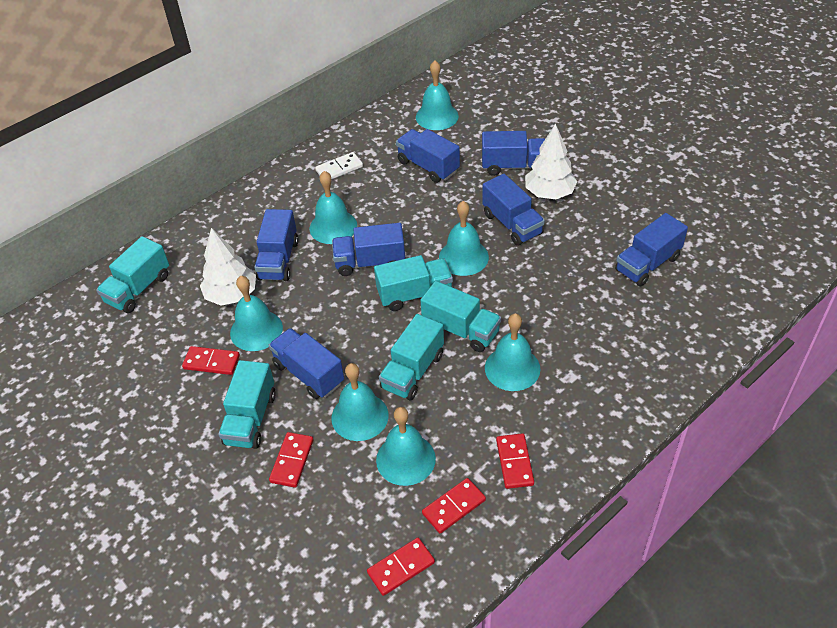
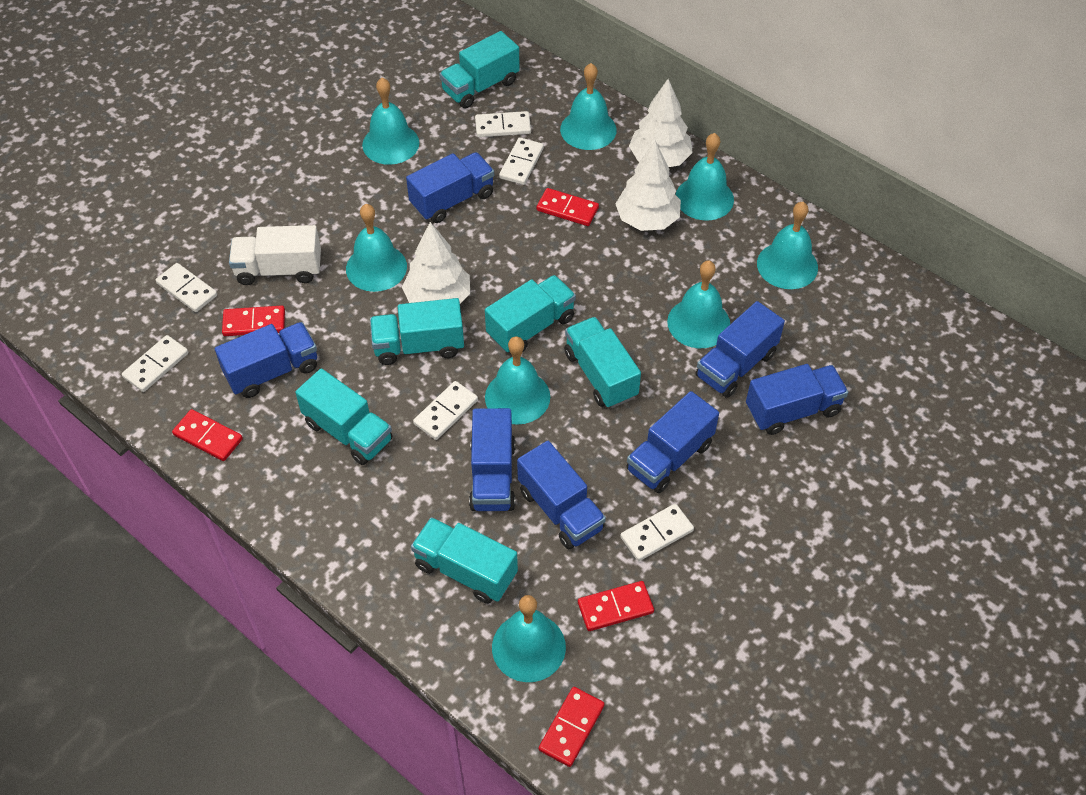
turquoise bell: [230,276,283,351] [310,171,357,244] [331,363,389,441] [376,407,436,486] [416,61,459,130] [439,201,489,276] [485,313,540,391] = 7 -> [346,204,407,292] [362,78,419,165] [485,336,550,425] [492,595,566,682] [560,63,617,150] [667,260,730,348] [675,133,734,220] [757,202,818,289] = 8
turquoise truck: [96,236,169,313] [218,360,276,449] [374,255,453,311] [379,314,444,400] [420,281,501,352] = 5 -> [295,368,392,465] [370,298,464,365] [411,517,518,604] [439,31,520,108] [485,275,576,353] [564,317,641,408] = 6
white domino: [315,152,363,180] = 1 -> [122,335,188,392] [156,263,217,312] [413,381,478,440] [475,111,531,137] [499,137,544,185] [620,504,694,561] = 6
white tree: [200,228,256,306] [525,123,577,199] = 2 -> [402,222,470,304] [615,141,681,231] [629,79,693,167] = 3
white truck: none = 0 -> [229,225,321,285] = 1

